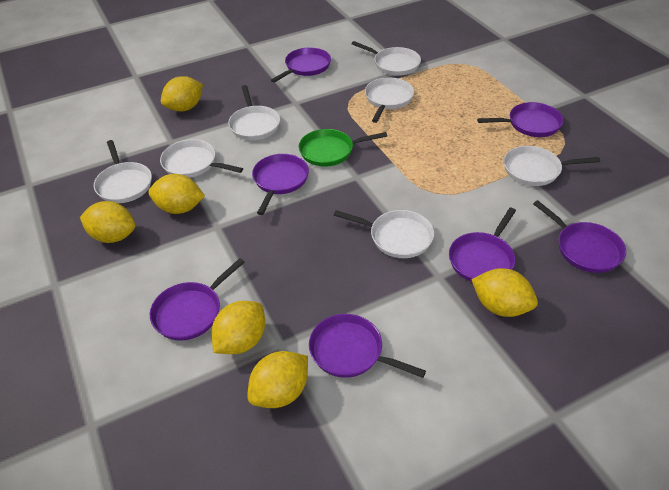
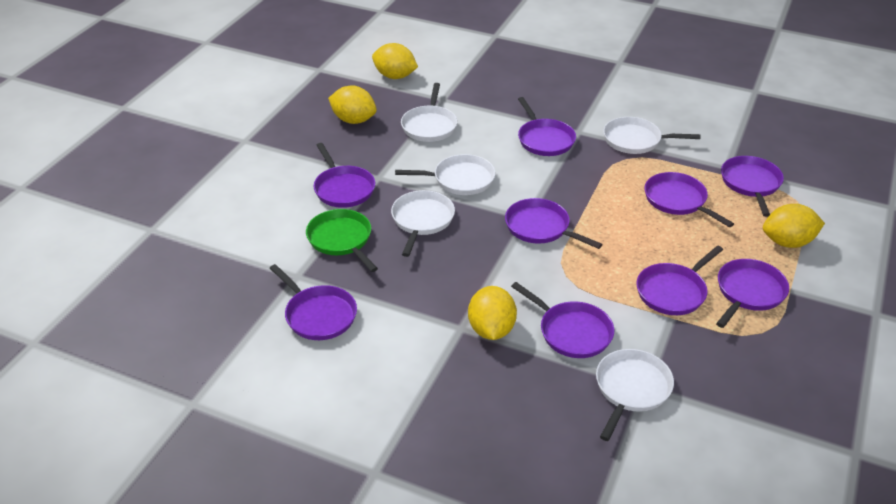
purple pan: [150,258,245,341] [252,154,309,215] [271,48,331,83] [309,314,426,378] [449,208,516,282] [477,102,564,137] [533,200,626,273] = 7 -> [269,264,357,340] [314,143,375,208] [505,198,603,249] [511,282,614,358] [518,97,576,156] [636,245,723,315] [645,172,734,227] [716,259,789,328] [721,156,784,217] = 9
white pan: [94,140,152,203] [160,139,243,178] [228,85,280,140] [334,210,434,258] [352,41,421,76] [365,78,414,123] [504,146,600,186] = 7 -> [391,190,455,257] [395,154,495,195] [401,83,457,142] [596,349,674,441] [603,117,700,154] = 5
yellow lemon: [80,201,135,243] [149,174,205,214] [161,76,203,111] [212,301,265,354] [247,351,308,408] [471,268,538,317] = 6 -> [328,86,377,124] [372,43,418,79] [468,286,517,340] [763,204,825,248] = 4

